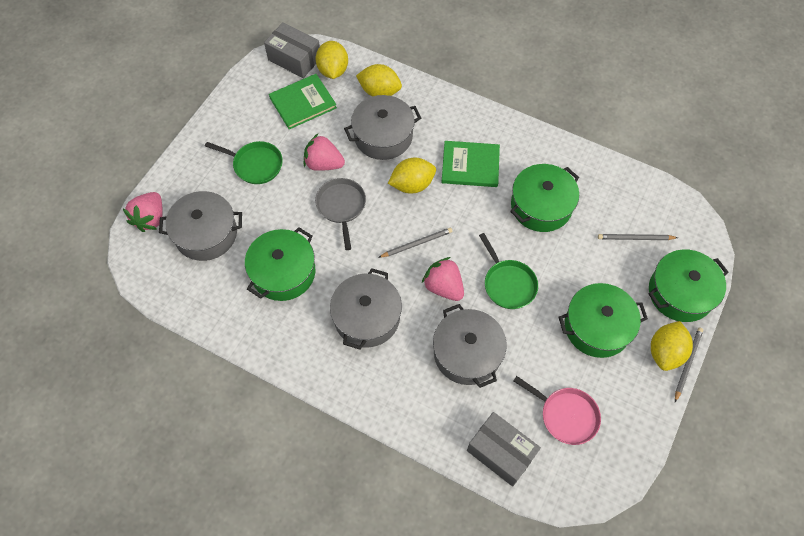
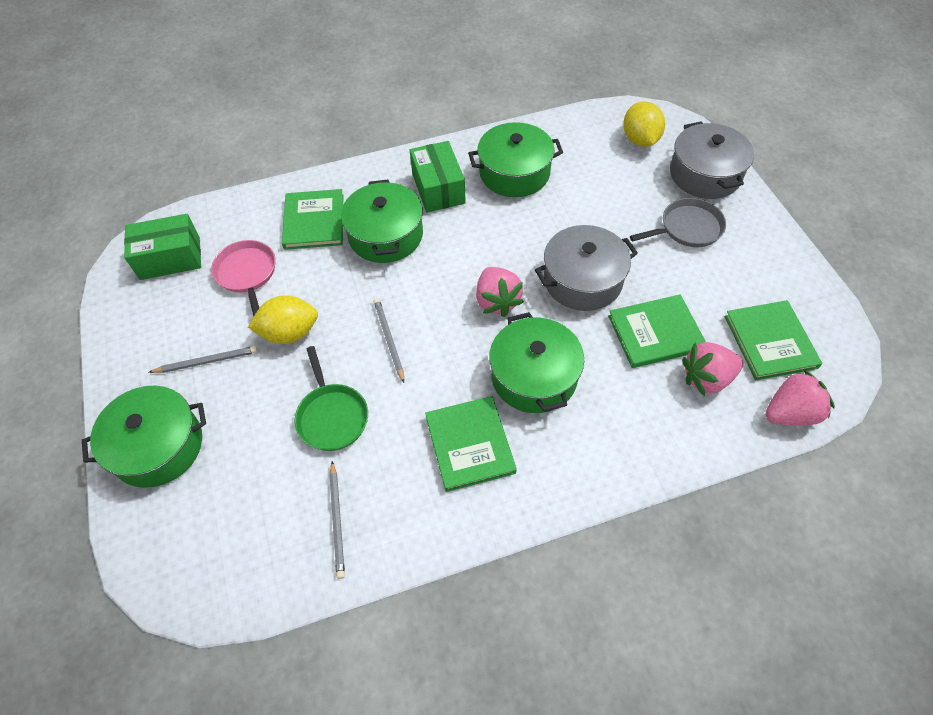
green book: [269,74,337,129] [441,141,500,187] = 2 -> [282,189,343,250] [425,396,517,492] [608,294,706,368] [725,300,822,380] = 4
green box: none = 0 -> [124,214,201,280] [410,141,466,212] = 2
green pan: [205,141,283,184] [479,233,538,309] = 2 -> [295,346,368,451] = 1
grey box: [264,22,320,78] [467,412,541,487] = 2 -> none = 0
grey pot: [159,191,242,261] [330,268,402,350] [344,95,421,160] [433,304,507,388] = 4 -> [535,225,638,311] [670,121,754,199] = 2
yellow lemon: [316,41,348,79] [356,64,402,97] [388,158,436,193] [651,321,693,371] = 4 -> [248,295,318,344] [623,101,665,147] = 2

